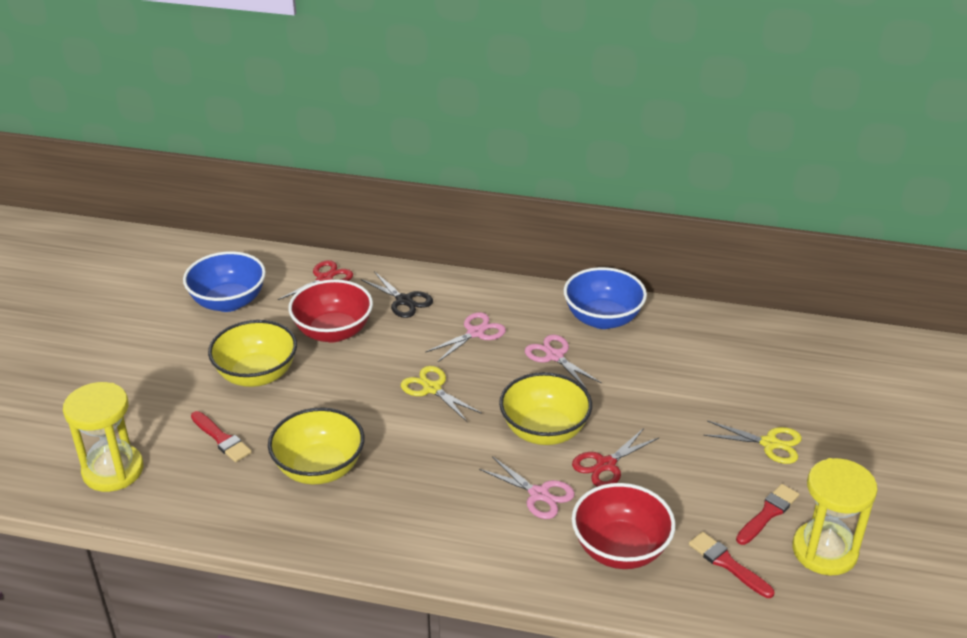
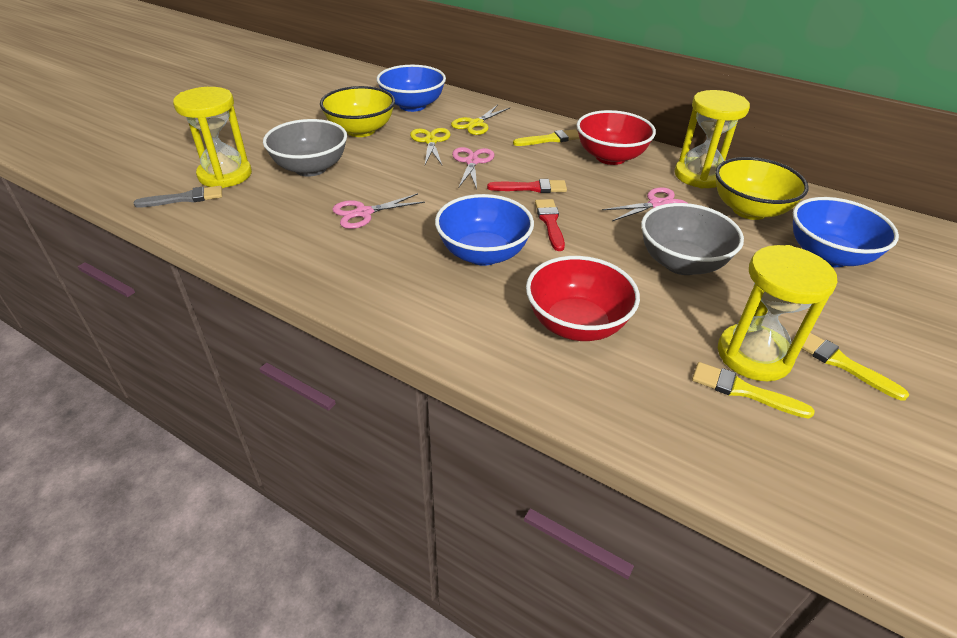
black scissors: [361,271,433,318] = 1 -> none = 0
blue bowl: [183,251,266,312] [564,267,647,329] = 2 -> [377,65,446,112] [435,194,534,266] [793,197,899,267] = 3
grey bowl: none = 0 -> [263,119,347,176] [641,203,744,275] = 2
grey brush: none = 0 -> [133,186,222,208] = 1
red brush: [191,411,252,462] [689,532,774,598] [736,484,799,545] = 3 -> [487,179,567,193] [535,199,565,251] = 2
red scissors: [278,260,353,300] [572,428,659,487] = 2 -> none = 0
yellow bowl: [208,320,297,387] [268,407,365,484] [499,372,592,445] = 3 -> [320,86,395,137] [715,157,809,220] = 2
yellow brush: none = 0 -> [513,129,580,146] [692,362,815,419] [802,333,909,401] = 3
yellow hourglass: [63,382,144,492] [792,458,878,575] = 2 -> [173,87,252,188] [674,90,750,188] [718,245,837,381] = 3

